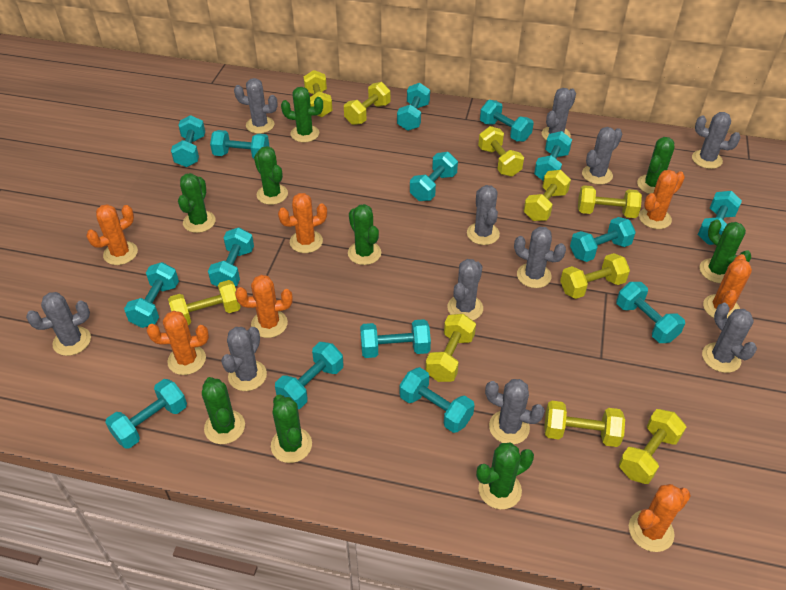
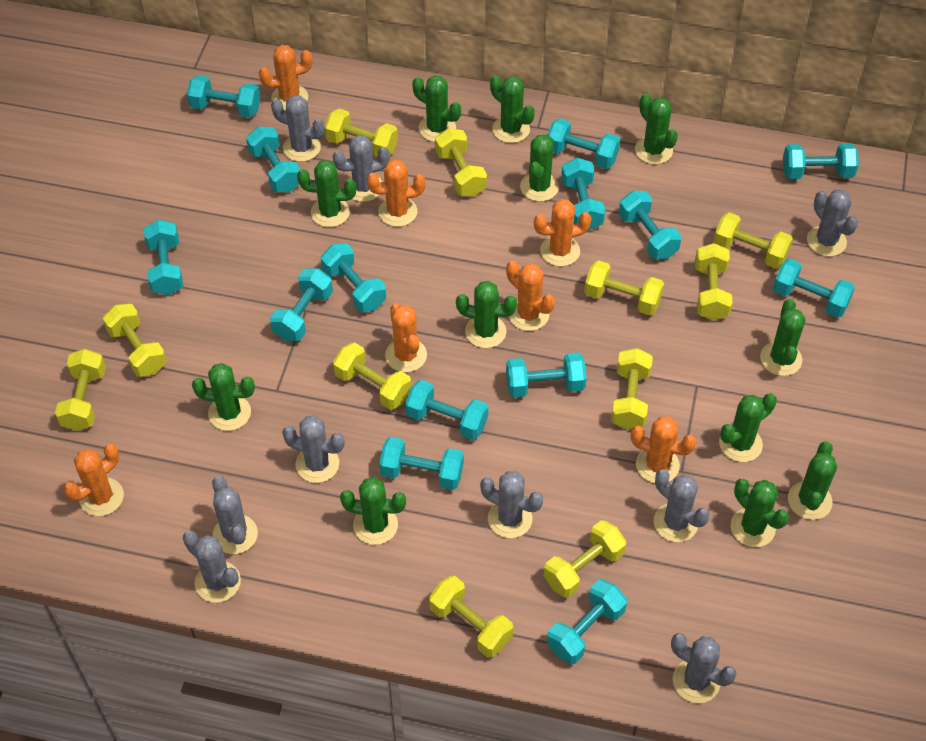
green cactus: [178,173,216,233] [202,377,245,444] [254,146,288,205] [271,394,312,463] [281,87,323,142] [348,204,381,265] [476,442,534,509] [637,137,674,194] [699,219,751,283] = 9 -> [192,363,255,431] [297,160,356,227] [340,477,406,545] [412,75,461,142] [456,281,517,348] [490,76,535,143] [520,135,559,202] [635,94,678,164] [719,393,777,462] [731,479,789,547] [760,299,806,376] [788,441,837,520] = 12
grey cactus: [26,292,91,356] [221,327,267,391] [234,78,278,134] [447,259,483,320] [467,185,500,245] [485,379,545,445] [514,227,566,288] [542,88,576,141] [582,127,622,185] [692,112,741,169] [702,303,757,373] = 11 -> [183,530,241,603] [212,476,258,554] [271,95,325,162] [282,416,345,483] [333,135,390,202] [480,471,543,538] [654,470,710,542] [671,633,737,703] [807,189,858,257] = 9
turquoise dumbbell: [105,379,187,449] [124,262,179,328] [171,115,205,167] [208,228,254,287] [210,130,269,158] [275,342,343,409] [360,319,431,358] [397,83,430,131] [399,367,475,433] [410,152,458,201] [480,100,534,142] [534,131,572,181] [570,217,636,262] [616,282,685,343] [698,191,742,245] = 15 -> [144,220,183,295] [187,75,261,118] [246,127,300,192] [270,268,333,341] [321,243,386,312] [379,437,464,490] [405,380,488,440] [506,352,587,398] [547,118,620,169] [547,580,627,664] [561,158,605,231] [619,191,682,259] [773,259,855,318] [783,143,859,179] = 14
yellow dumbbell: [168,280,241,325] [303,70,333,117] [344,82,390,125] [425,314,476,382] [478,126,524,177] [524,170,571,221] [544,401,625,447] [560,253,630,299] [578,185,642,218] [619,409,686,484] = 10 -> [55,349,106,431] [102,304,167,377] [325,108,398,157] [333,342,411,410] [429,576,513,658] [435,128,487,197] [544,520,626,598] [584,260,664,315] [611,348,653,430] [695,243,733,320] [713,212,793,269] = 11

